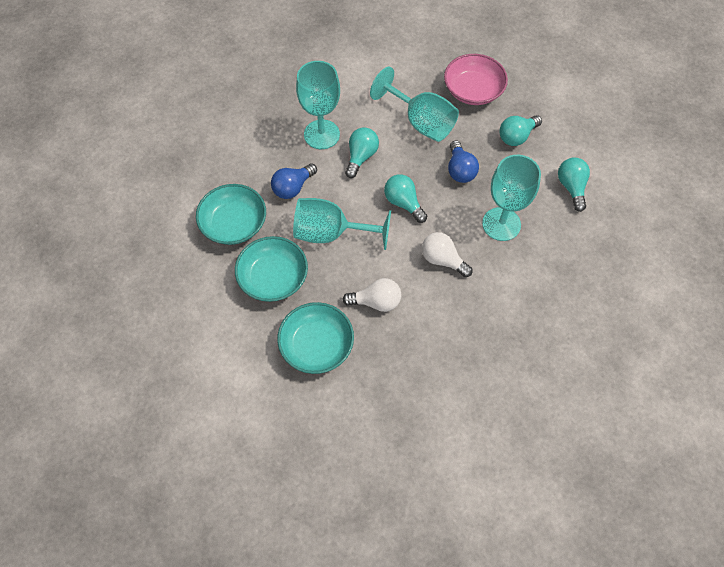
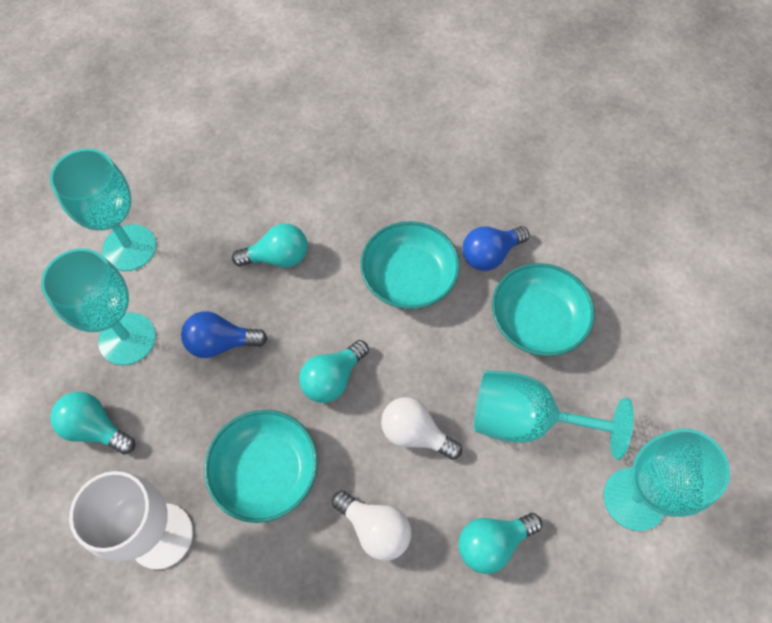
pink bowl: [444,54,508,105] = 1 -> none = 0
white goblet: none = 0 -> [69,471,193,569] = 1

